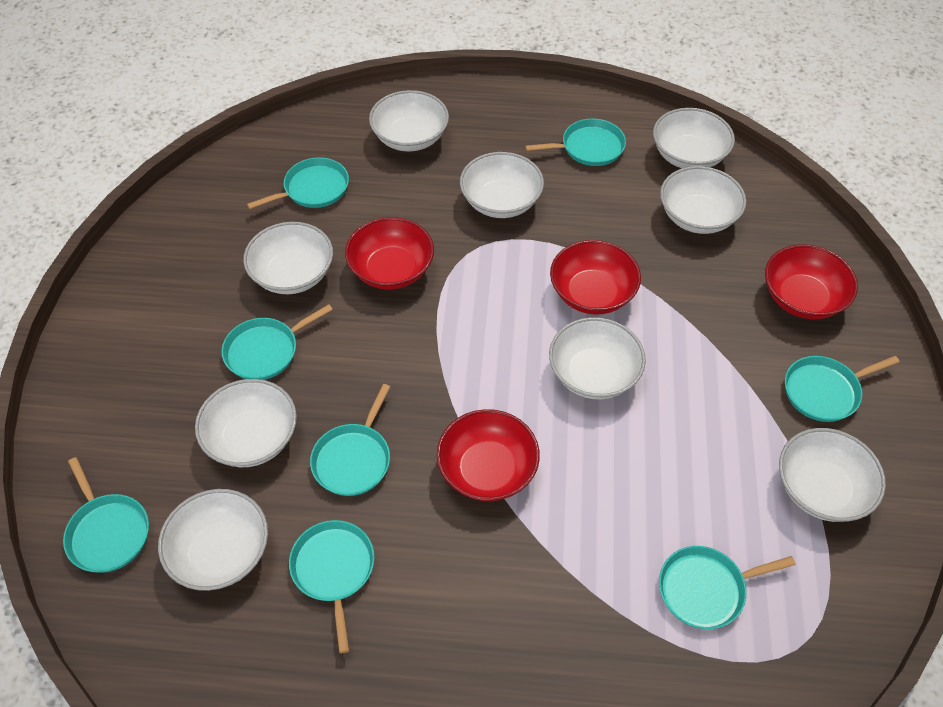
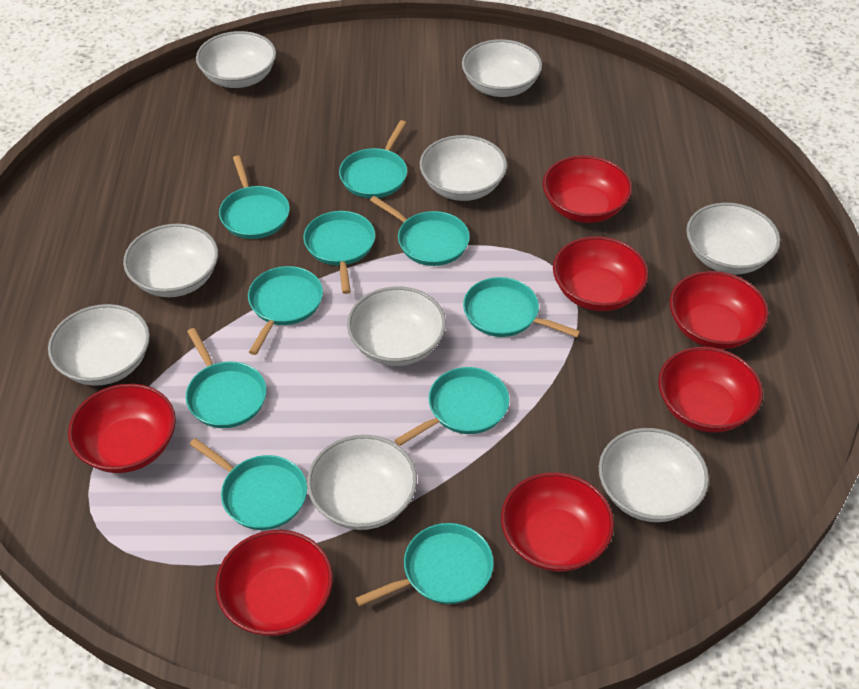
red bowl: [345,217,434,289] [437,409,540,501] [550,240,641,315] [765,244,858,319] = 4 -> [68,384,176,473] [215,530,333,636] [501,472,614,572] [543,155,632,223] [553,236,648,311] [658,347,763,432] [670,271,768,349] = 7
turquoise pan: [63,457,149,573] [222,304,333,380] [247,157,349,209] [289,520,375,653] [310,384,390,496] [525,119,626,166] [659,546,796,629] [785,356,899,422] = 8 -> [186,328,267,428] [189,438,307,530] [219,156,290,239] [248,266,323,355] [303,211,375,294] [339,120,407,198] [355,523,494,606] [370,196,470,266] [395,367,509,446] [463,277,581,337] = 10

